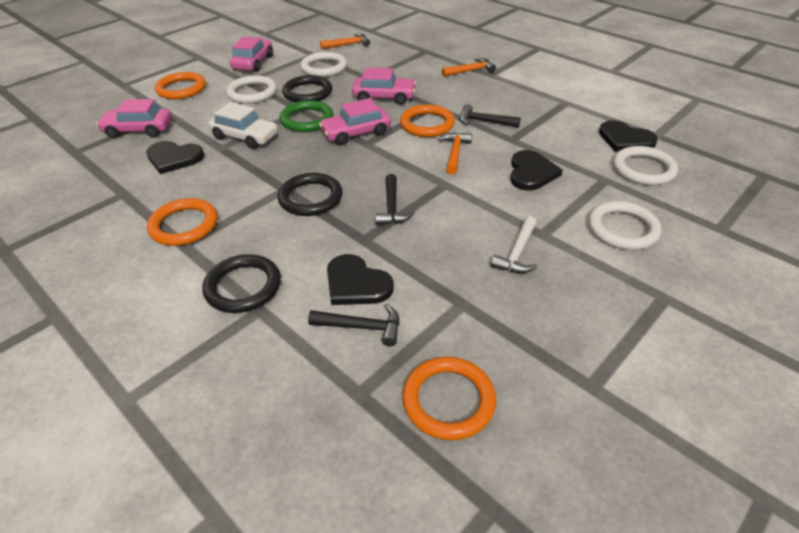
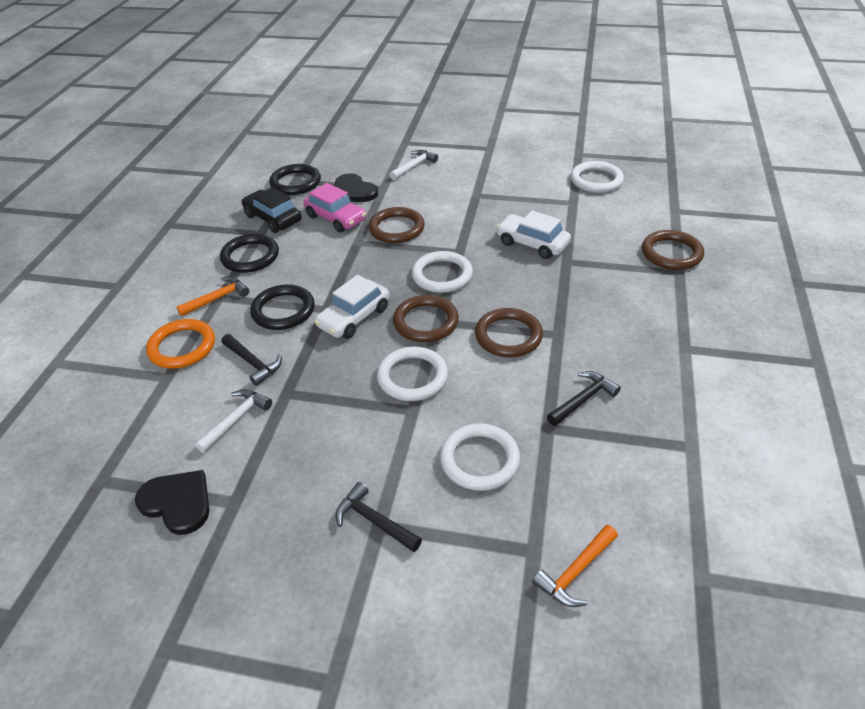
black car: none = 0 -> [242,187,302,233] = 1
black heart: [146,141,204,174] [327,254,394,305] [510,150,563,191] [599,120,658,152] = 4 -> [135,470,209,535] [335,173,378,202] = 2
brown ring: none = 0 -> [368,207,425,243] [393,295,459,342] [475,308,543,357] [642,230,704,270] = 4
green ring: [280,100,334,132] = 1 -> none = 0
orange hammer: [320,33,370,49] [438,132,472,175] [442,58,496,77] = 3 -> [177,276,249,317] [532,525,618,607] = 2
orange ring: [147,198,218,246] [155,72,206,99] [400,104,455,137] [402,357,496,440] = 4 -> [146,319,215,369] = 1
pink car: [96,99,172,138] [230,37,273,72] [319,98,391,145] [352,68,416,105] = 4 -> [303,183,366,232] = 1
white car: [208,102,278,149] = 1 -> [314,275,389,339] [496,210,571,259] = 2
white hammer: [491,216,537,273] = 1 -> [195,389,272,453] [390,150,438,180] = 2

